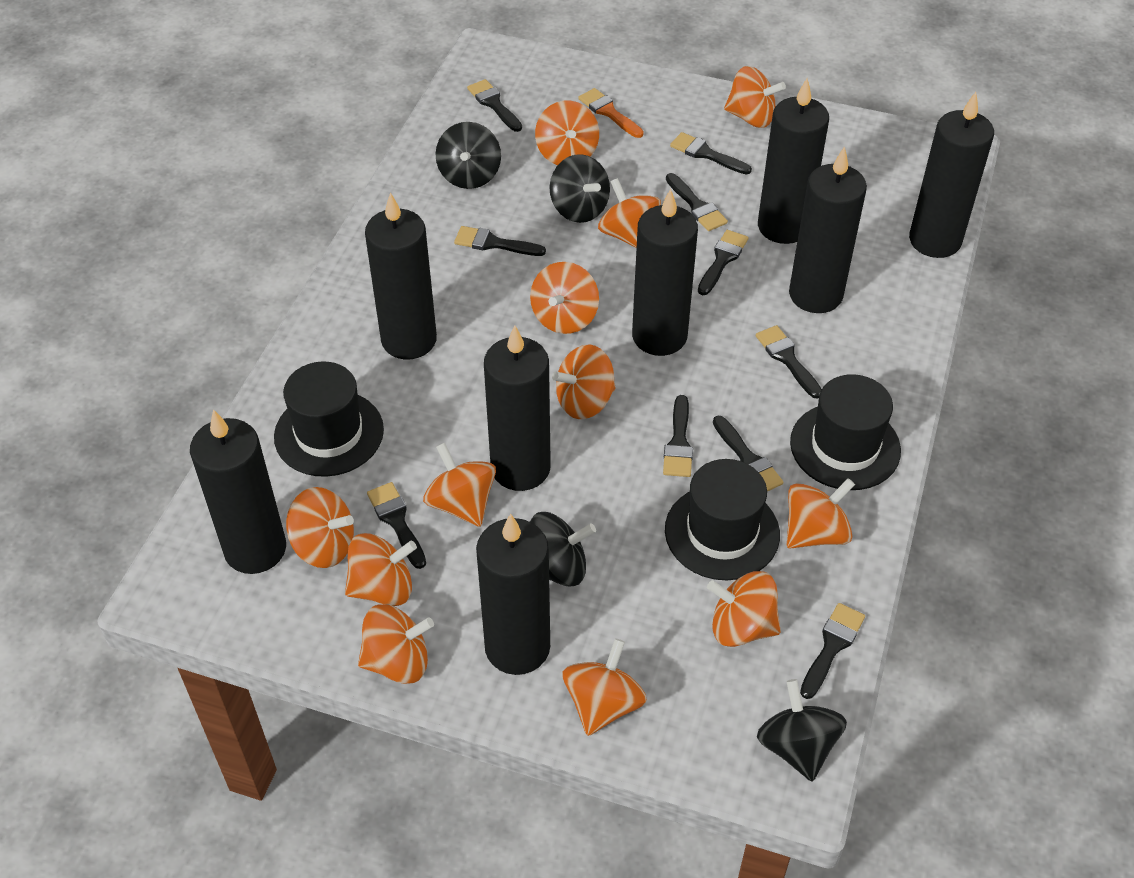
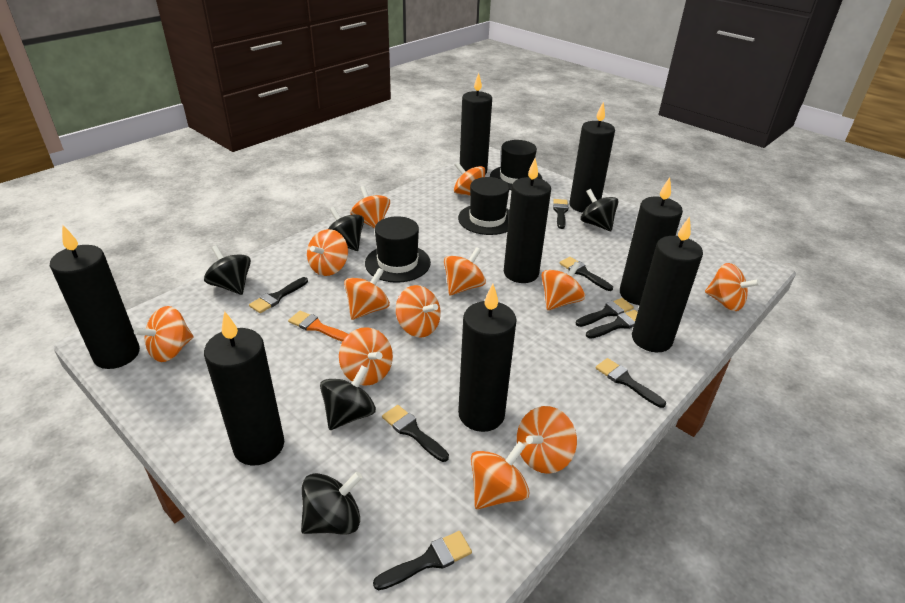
black brush: [367,482,426,569] [454,226,546,256] [467,79,522,132] [663,395,693,477] [666,173,728,231] [670,132,752,174] [698,230,748,295] [713,416,783,491] [756,325,822,399] [800,603,865,699] = 10 -> [249,277,308,313] [373,531,472,590] [382,405,449,462] [553,199,568,229] [560,257,613,291] [576,298,634,327] [586,310,638,339] [596,358,666,408] = 8
black spinning top: [436,122,501,189] [530,512,596,587] [550,154,610,223] [757,679,847,781] = 4 -> [204,245,251,295] [301,472,363,535] [320,365,376,430] [328,207,364,251] [580,189,619,231] = 5

